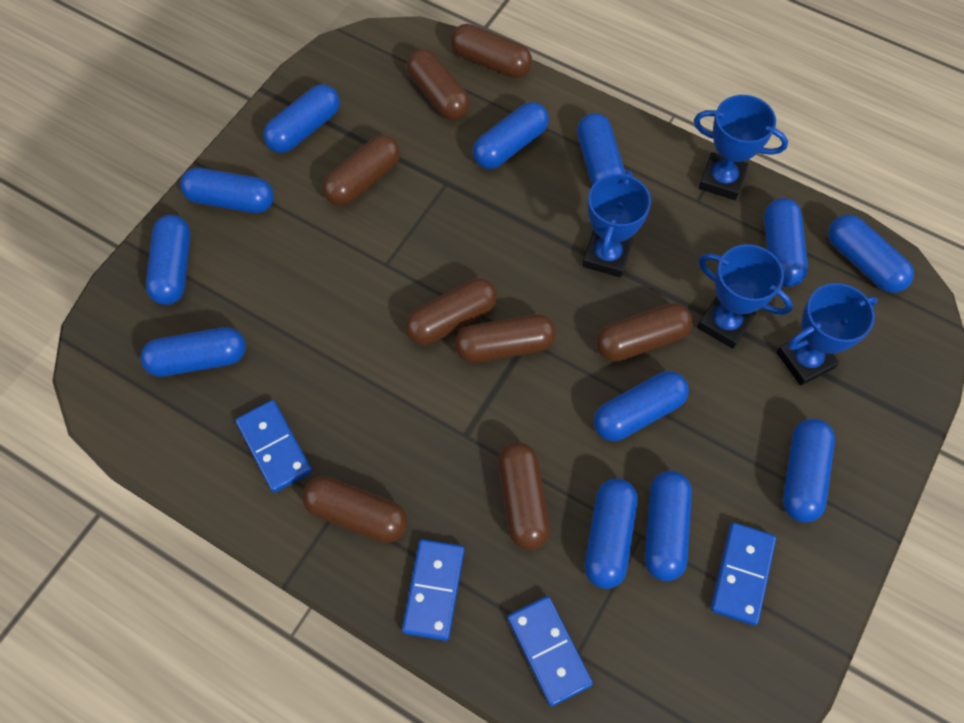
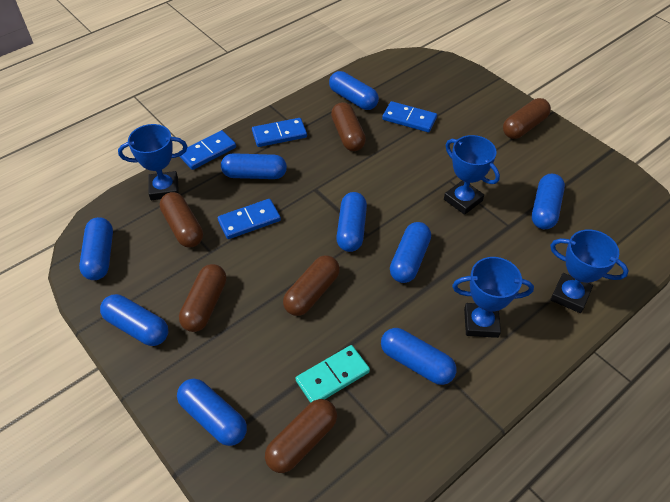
blue capsule: [140,327,246,377] [146,215,190,305] [180,168,274,213] [263,84,340,153] [473,102,549,169] [577,113,625,186] [585,478,638,589] [594,371,689,441] [645,471,692,581] [764,198,808,287] [783,419,835,523] [828,214,914,293] = 12 -> [79,217,113,280] [100,294,168,346] [177,379,247,446] [221,153,287,179] [329,71,379,110] [336,192,367,252] [381,328,457,385] [390,222,431,283] [532,174,565,229] = 9
brown capsule: [302,476,408,543] [323,135,400,206] [405,278,497,345] [406,49,470,120] [451,24,532,78] [455,314,556,363] [498,442,551,550] [596,303,693,362] = 8 -> [160,192,203,247] [179,264,226,332] [265,399,337,473] [283,255,340,316] [331,102,366,151] [503,98,551,139] = 6
turquoise domino: none = 0 -> [296,345,370,403] = 1

